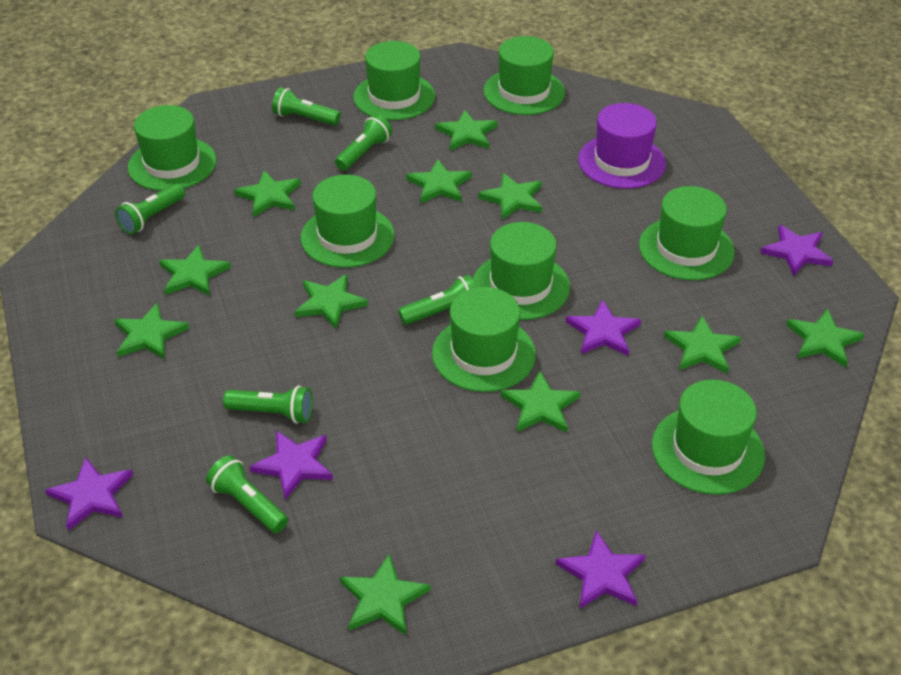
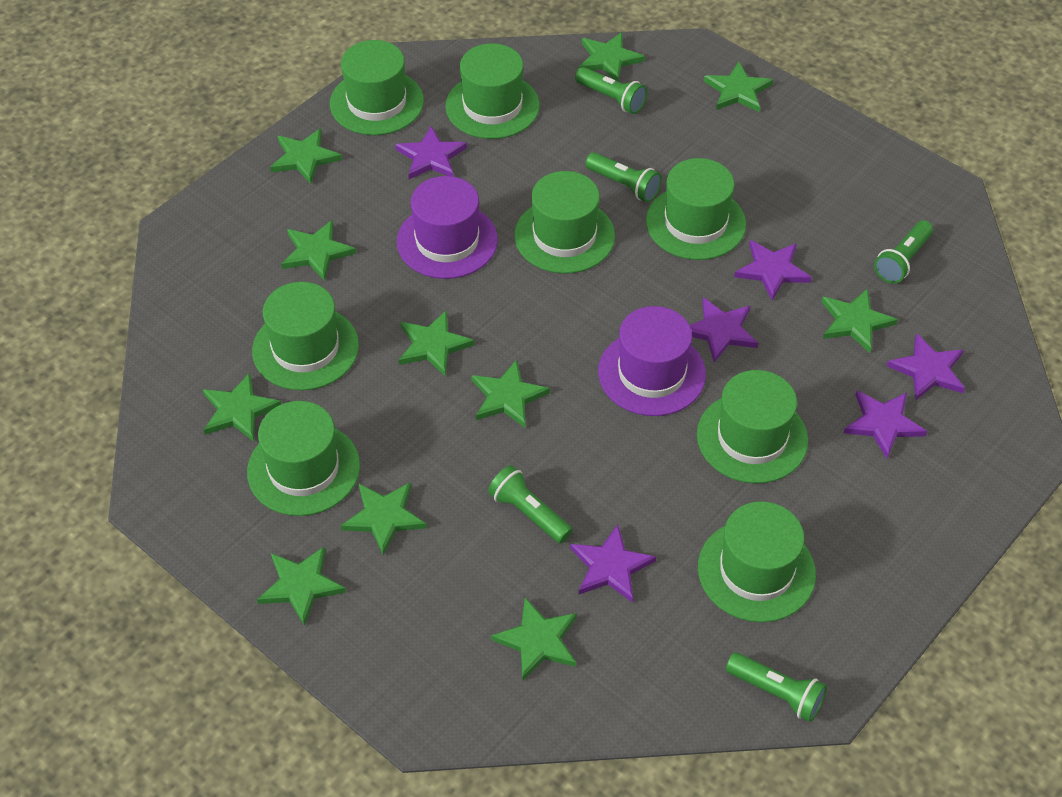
green flashlight: [115,184,185,234] [206,455,288,533] [223,385,313,423] [272,87,341,126] [335,114,392,171] [398,275,477,325] = 6 -> [488,465,572,543] [575,67,647,114] [585,152,662,202] [726,652,827,722] [874,220,933,283] = 5
purple hat: [578,103,666,189] = 1 -> [397,176,498,279] [598,306,706,416] = 2
purple star: [45,457,133,531] [249,431,333,500] [556,530,646,609] [566,300,641,356] [760,225,834,276] = 5 -> [395,126,467,179] [570,524,656,603] [690,297,758,362] [734,240,812,300] [844,391,927,458] [887,334,965,400] = 6

